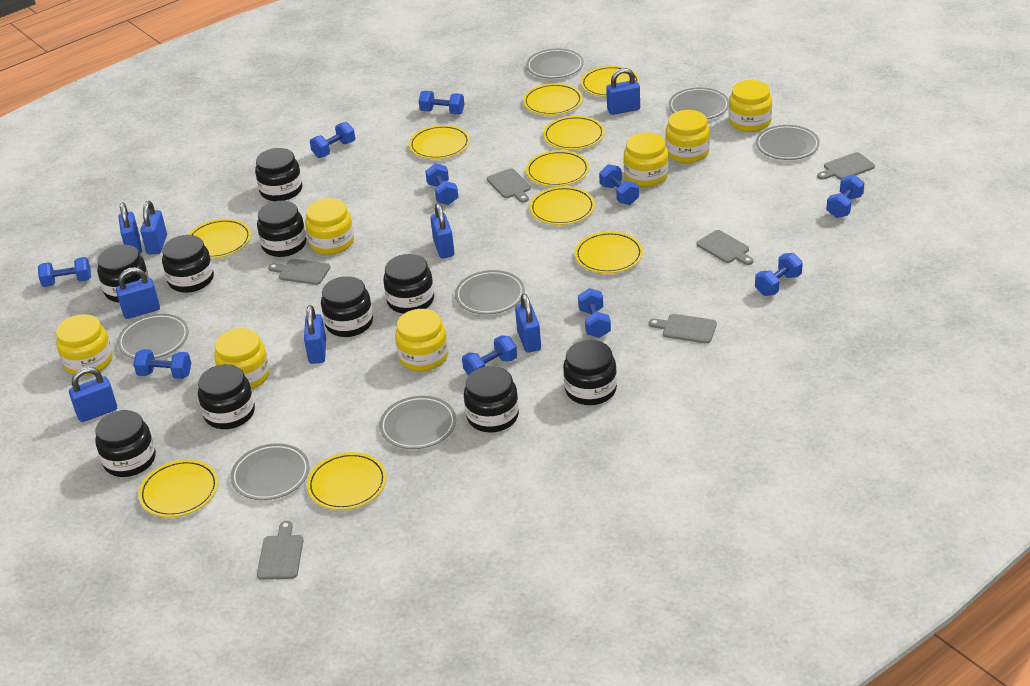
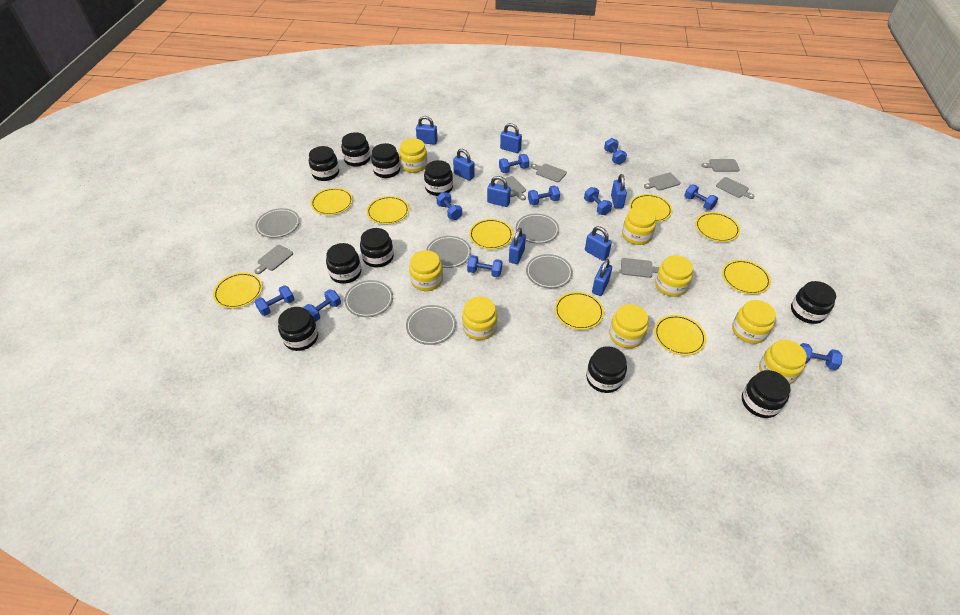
grey cutting board: [257,521,303,580] [268,259,330,285] [487,169,531,203] [649,314,717,344] [696,230,754,265] [817,152,875,180] = 6 -> [254,245,293,274] [497,176,526,200] [531,164,567,182] [621,258,659,278] [644,173,681,191] [702,159,740,172] [716,177,755,199] = 7
grey plate: [117,314,189,359] [230,443,310,500] [379,396,456,449] [455,270,525,314] [526,49,584,79] [669,87,729,119] [756,125,820,160] = 7 -> [255,208,300,238] [344,280,393,317] [406,305,456,345] [426,236,471,268] [516,214,559,244] [526,254,573,288] = 6
yellow jar: [56,314,113,376] [214,328,270,389] [305,198,354,255] [395,309,448,372] [623,133,669,187] [665,110,710,163] [728,80,772,132] = 7 -> [399,138,428,173] [409,250,443,291] [462,297,498,340] [609,304,648,348] [622,207,656,245] [655,255,693,297] [732,300,776,344] [759,340,807,384] = 8
yellow plate: [138,460,218,517] [188,219,251,258] [307,452,387,510] [409,125,470,159] [523,83,583,115] [526,150,589,187] [529,186,595,225] [543,116,605,150] [575,231,643,273] [581,66,640,97] = 10 -> [213,272,263,309] [311,188,353,215] [367,196,409,225] [469,219,513,249] [555,292,604,330] [629,194,672,222] [654,315,706,356] [695,212,740,242] [722,260,771,295] = 9

